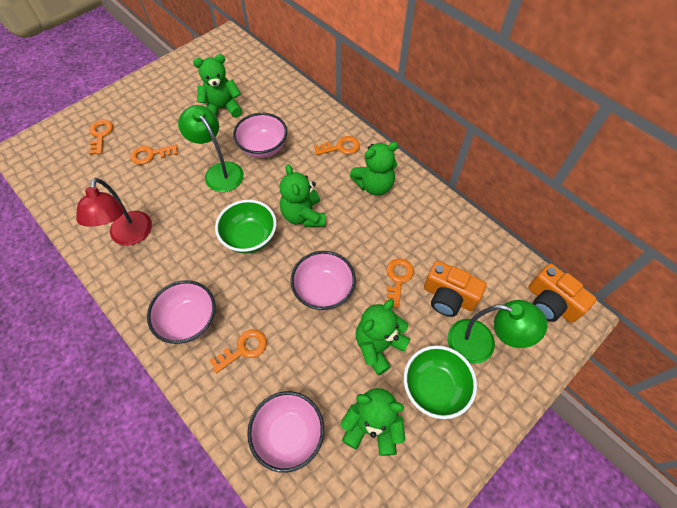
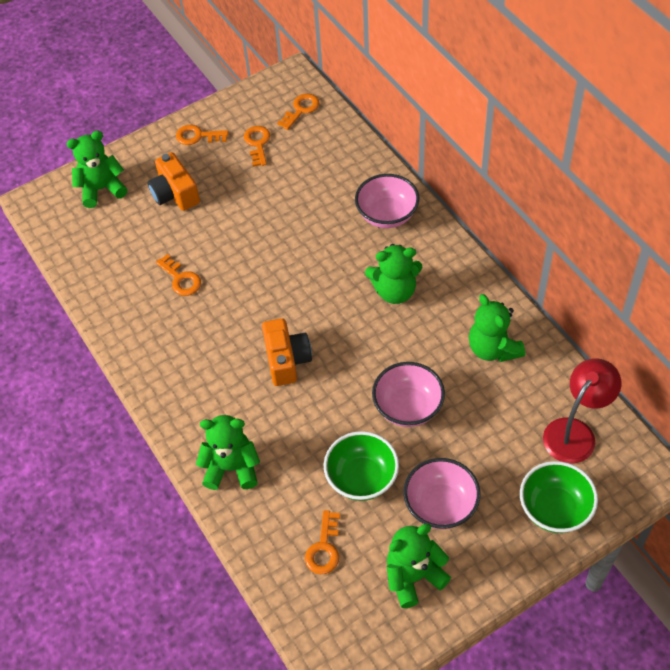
green lamp: [178,105,244,192] [448,300,547,364] = 2 -> none = 0
pink bowl: [147,280,216,344] [233,113,287,158] [247,391,324,473] [290,251,356,310] = 4 -> [355,174,419,228] [372,362,445,427] [403,458,480,529] = 3

